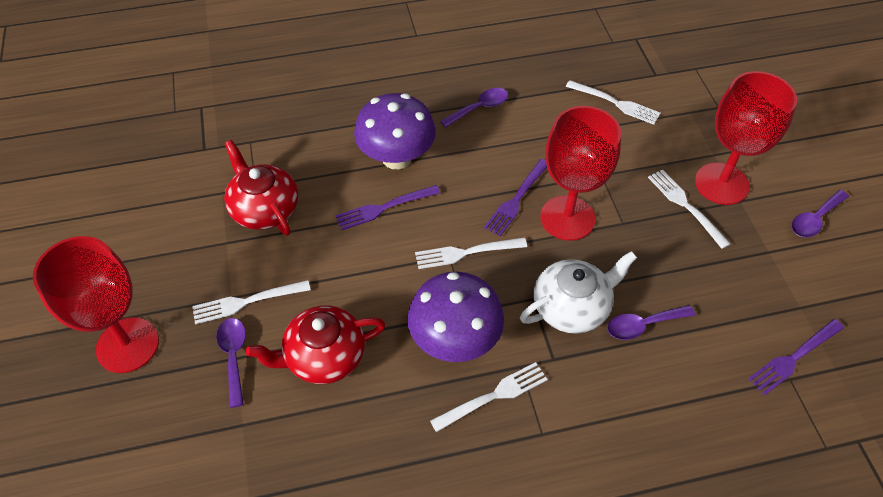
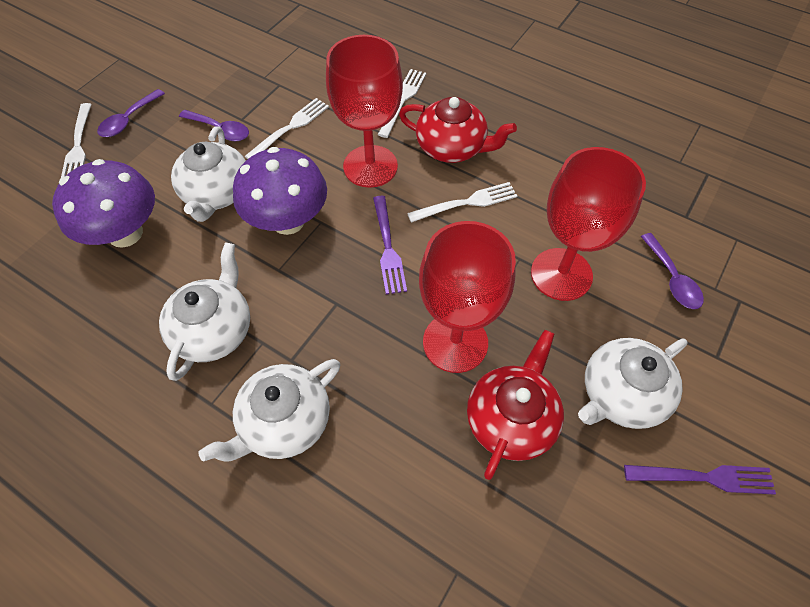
purple fork: [335,185,440,231] [484,159,547,236] [748,319,844,395] = 3 -> [373,196,407,294] [624,465,776,495] = 2
purple spoon: [216,318,246,408] [440,88,508,128] [607,305,695,340] [791,190,849,237] = 4 -> [97,89,165,137] [179,110,249,141] [641,233,704,309] = 3
white fork: [192,280,311,324] [415,237,527,269] [430,362,548,432] [566,80,660,125] [648,169,731,249] = 5 -> [61,103,92,178] [245,98,329,159] [378,69,426,138] [407,182,517,223] = 4
white teapot: [520,251,637,334] = 1 -> [159,242,250,381] [171,126,246,222] [199,359,340,462] [578,338,687,429] = 4

